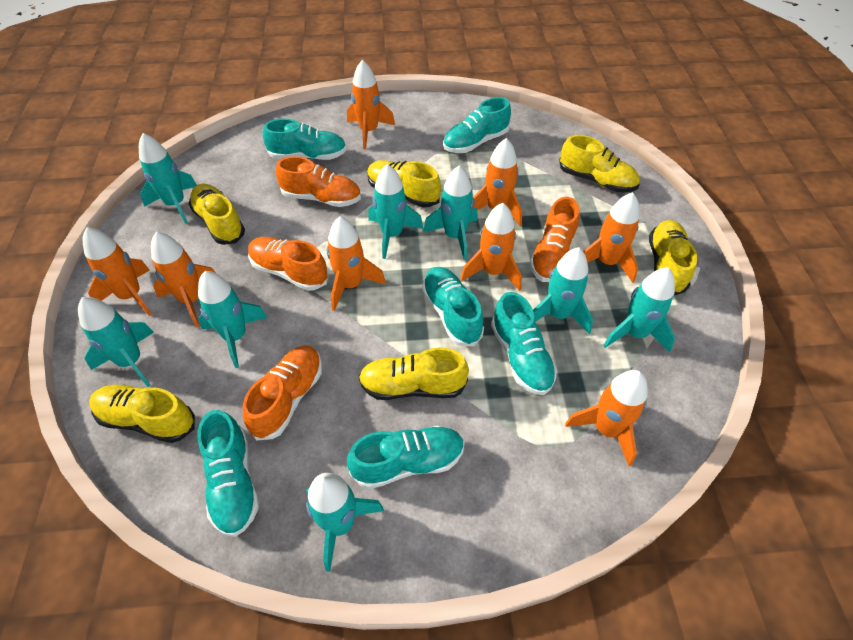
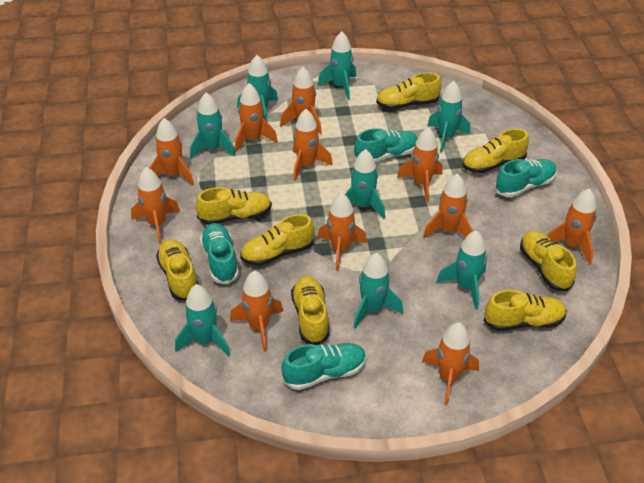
orange rocket: [83,227,152,316] [151,232,216,327] [327,216,386,311] [347,60,395,150] [460,203,522,291] [473,138,522,226] [565,370,648,466] [583,192,640,283] = 8 -> [131,167,180,244] [149,118,194,186] [230,271,283,352] [235,83,278,152] [280,67,322,134] [293,109,333,181] [318,193,367,271] [397,127,442,202] [422,322,479,406] [423,173,473,238] [547,188,596,265] = 11
orange shoe: [243,345,322,441] [248,237,329,291] [276,156,361,207] [530,197,579,282] = 4 -> none = 0
turquoise shoe: [197,410,259,537] [263,119,347,160] [347,426,465,489] [422,267,484,346] [443,97,511,153] [491,292,557,395] = 6 -> [200,223,239,284] [281,343,366,390] [354,128,417,163] [495,159,557,197] = 4
yellow shoe: [89,385,195,443] [189,184,245,245] [359,347,469,400] [367,160,441,207] [559,135,640,193] [649,220,697,295] = 6 -> [156,239,198,301] [196,187,272,225] [240,214,315,266] [291,276,330,345] [376,72,442,110] [462,129,529,173] [484,290,567,331] [520,230,576,291] = 8

